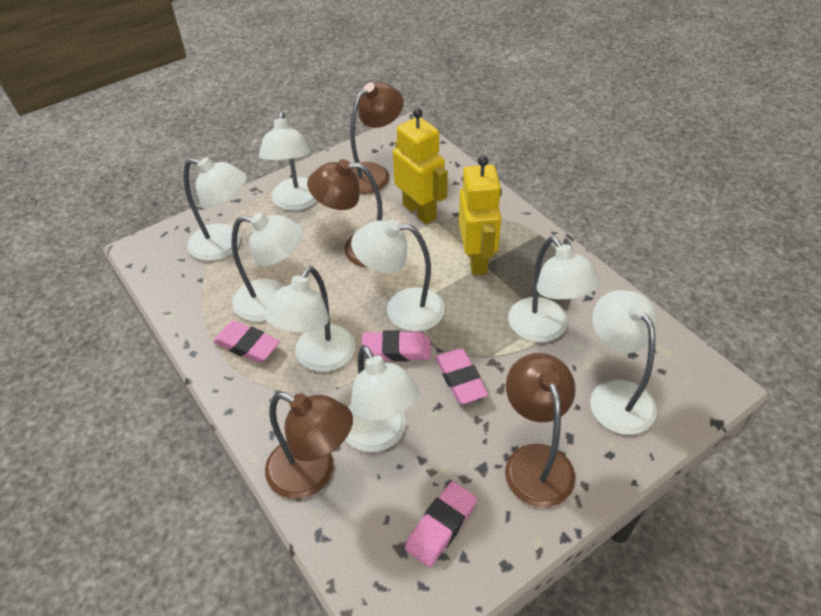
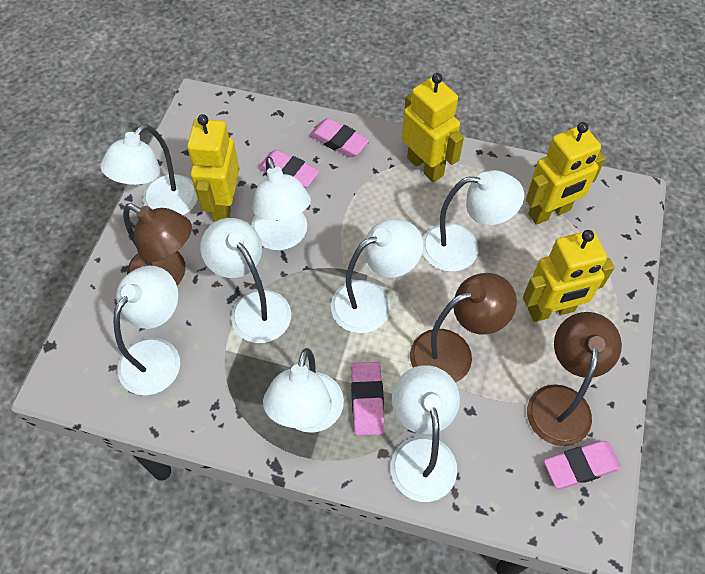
brown lamp: [265,392,353,499] [307,159,383,267] [350,82,404,194] [505,353,576,507] = 4 -> [123,204,192,285] [410,273,517,383] [527,312,622,446] = 3
yellow robot: [393,108,448,224] [459,155,502,275] = 2 -> [187,114,240,221] [402,73,464,182] [523,230,615,322] [526,122,606,225] = 4

